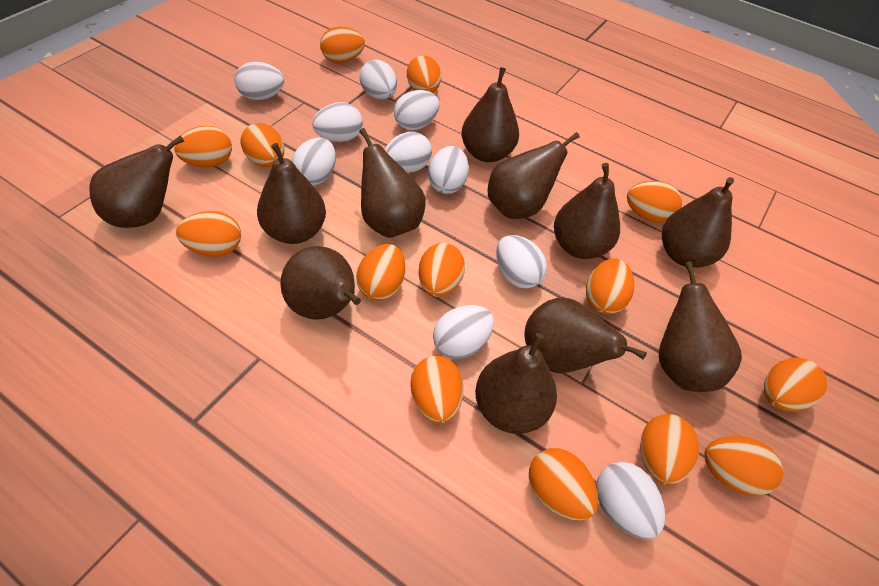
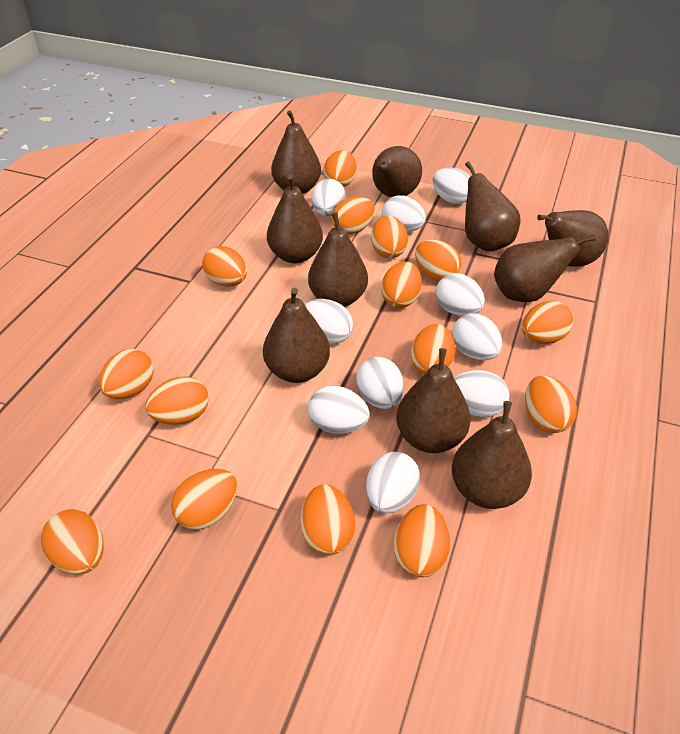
brown pear: [90,136,185,228] [257,143,326,244] [280,246,361,320] [359,128,426,238] [461,67,519,162] [475,333,557,434] [488,132,580,219] [524,297,647,373] [554,163,620,259] [659,261,742,392] [662,177,734,268] = 11 -> [263,288,330,383] [267,175,323,263] [271,110,321,194] [308,212,368,307] [372,146,422,197] [396,348,470,453] [452,401,532,509] [465,161,520,252] [494,234,596,302] [537,210,609,267] = 10
orange egg: [174,126,232,167] [176,211,241,257] [240,123,284,167] [320,27,365,63] [356,244,405,301] [407,55,441,93] [410,356,464,423] [418,243,465,297] [529,448,599,521] [586,258,634,314] [627,181,682,223] [640,414,699,485] [704,436,783,496] [764,358,827,412] = 14 -> [41,509,104,575] [99,349,154,399] [145,376,209,425] [171,469,237,530] [202,246,247,286] [301,484,355,555] [324,150,356,187] [332,196,375,234] [371,215,408,258] [381,261,422,308] [394,504,450,577] [411,324,456,375] [415,239,461,281] [522,301,573,344] [525,375,577,433] = 15

